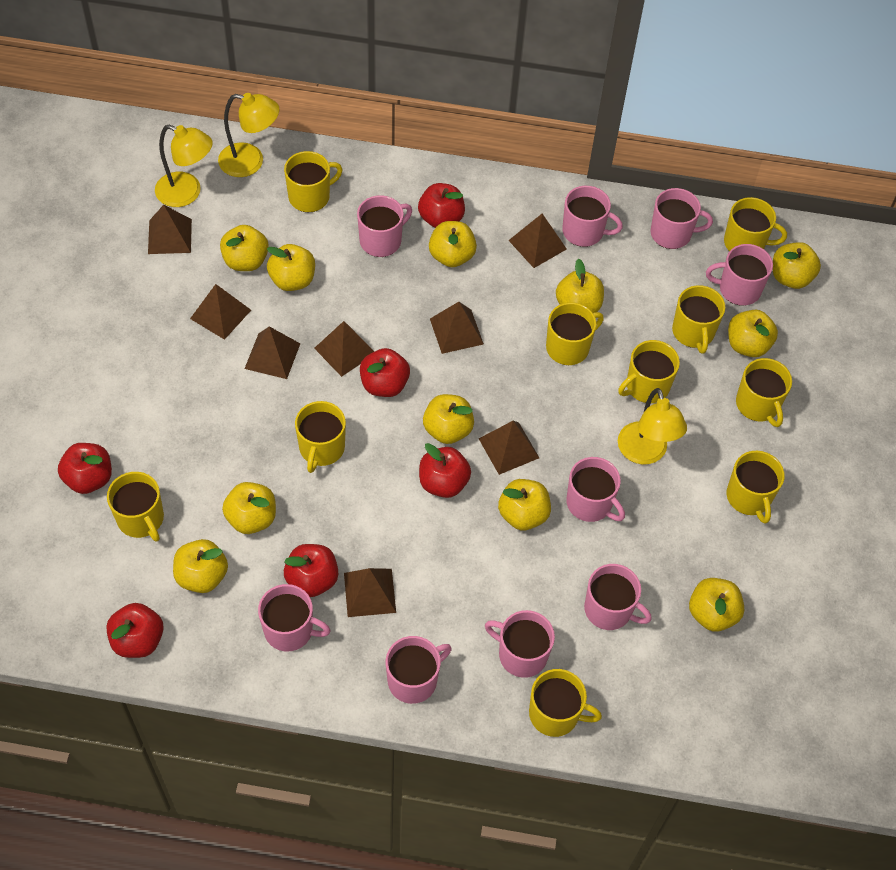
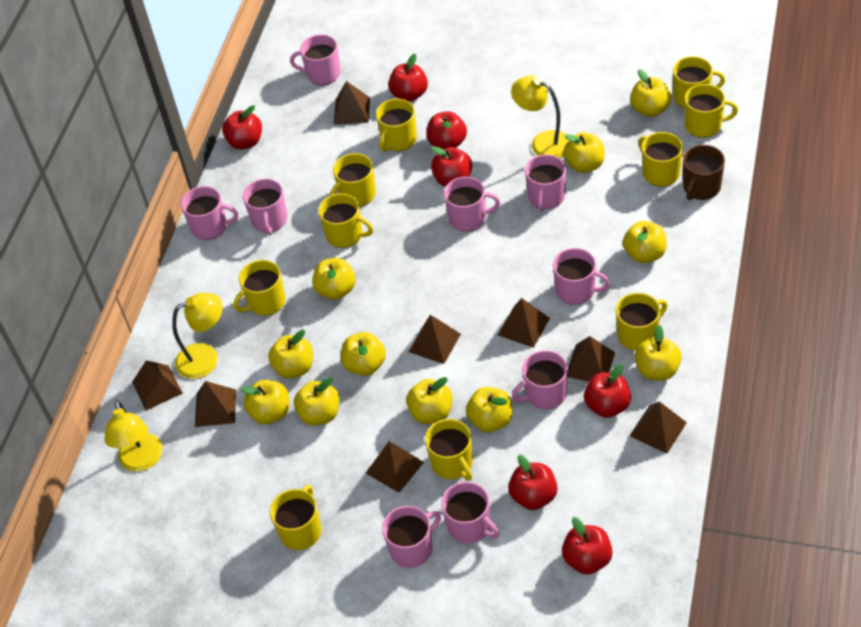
brown mug: none = 0 -> [683,145,725,200] = 1
red apple: [58,443,112,494] [106,603,164,658] [284,544,338,597] [360,348,410,397] [418,183,465,228] [419,443,471,498] = 6 -> [222,105,262,150] [388,54,428,102] [427,111,467,150] [431,146,473,187] [508,455,558,510] [562,517,613,575] [584,365,631,418] = 7

